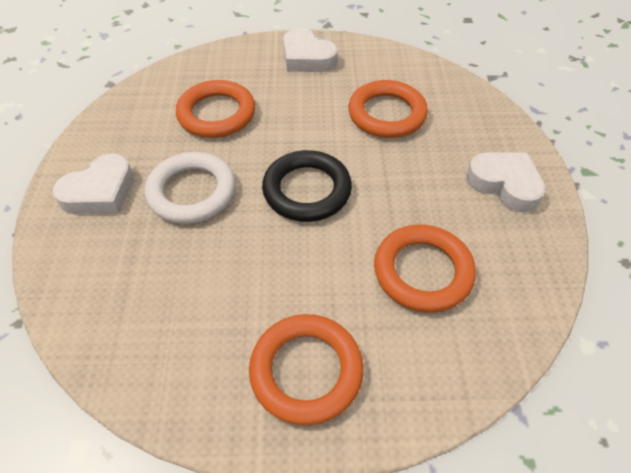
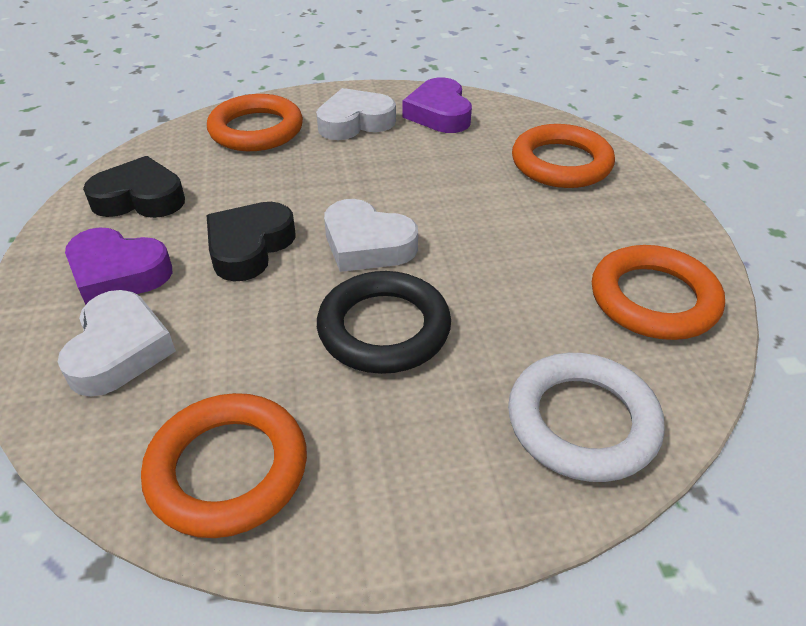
black heart: none = 0 -> [83,156,185,218] [207,202,296,281] = 2
purple heart: none = 0 -> [65,227,172,305] [403,78,472,133] = 2

